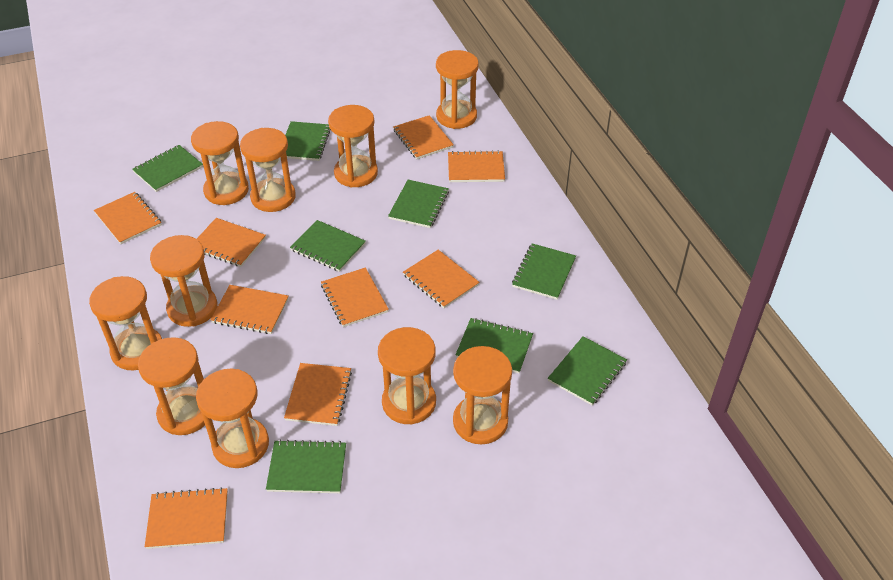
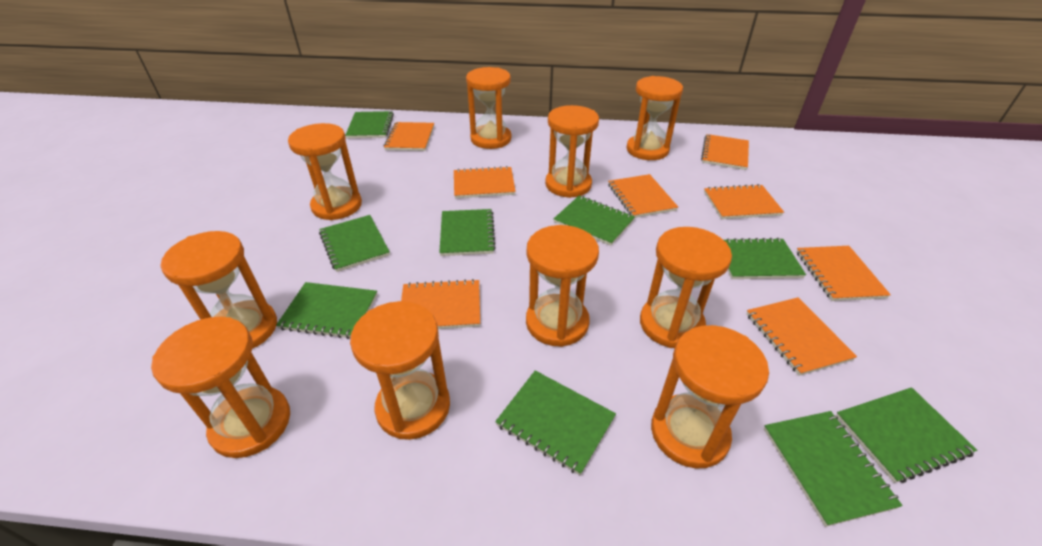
green notebook: [132,145,203,192] [266,440,346,493] [285,121,331,161] [290,220,366,272] [388,180,449,228] [456,318,533,373] [512,243,576,300] [548,336,627,406] = 8 -> [276,282,377,339] [319,215,390,272] [345,111,394,138] [439,209,496,256] [495,371,616,475] [554,196,635,246] [724,238,806,279] [764,411,903,527] [836,387,977,483] = 9
orange notebook: [94,192,162,244] [145,487,228,549] [197,218,266,267] [211,285,289,334] [284,363,352,426] [321,267,389,327] [393,115,454,159] [403,250,480,308] [448,151,505,182] = 9 -> [384,122,434,151] [401,279,480,329] [454,166,516,198] [608,174,678,218] [701,134,749,170] [704,184,784,219] [746,297,857,376] [796,246,891,301] = 8

